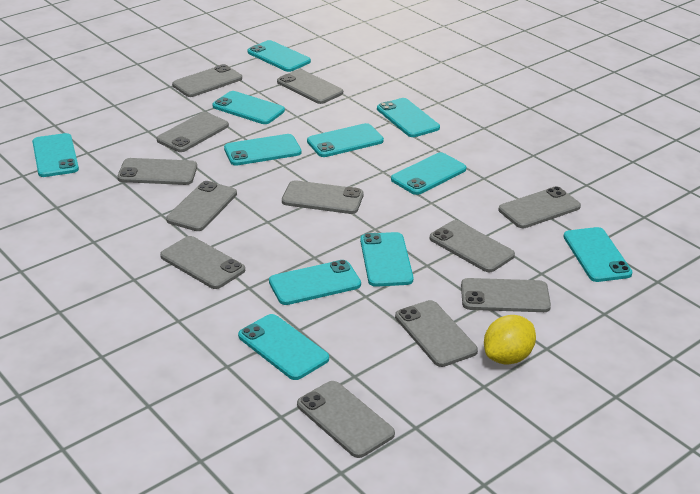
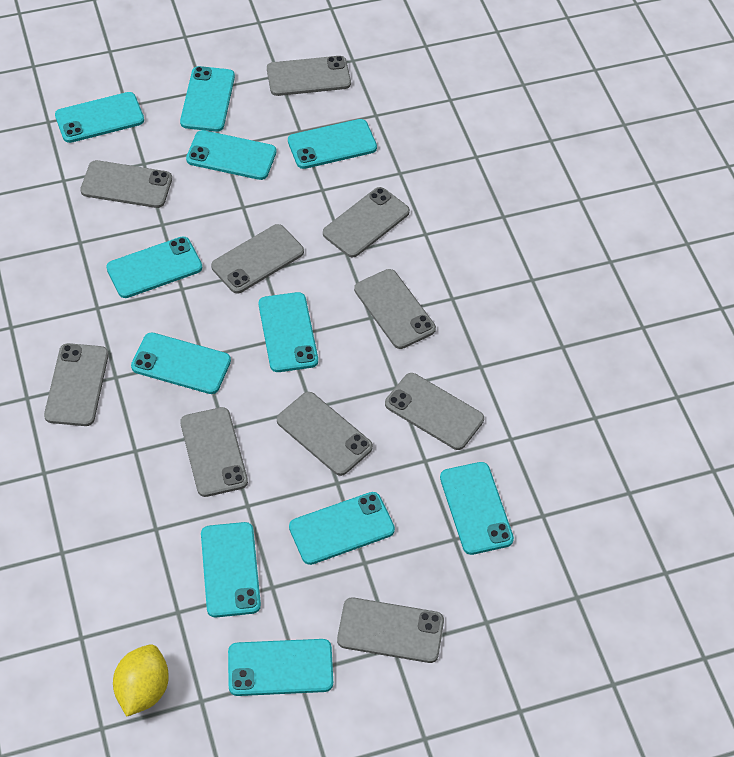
grey phone: [117,158,197,185] [157,112,229,152] [160,236,245,289] [166,181,237,231] [172,64,242,97] [277,69,343,104] [282,180,364,214] [297,381,395,458] [395,300,478,367] [430,220,515,272] [461,278,551,312] [498,186,581,228] = 12 -> [44,343,109,426] [80,160,172,208] [180,407,248,497] [211,224,304,294] [267,56,351,96] [277,392,373,476] [323,187,410,258] [337,598,444,663] [354,269,436,349] [385,373,484,450] = 10

